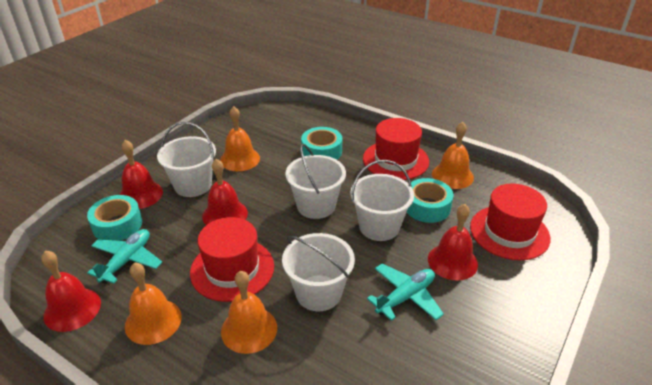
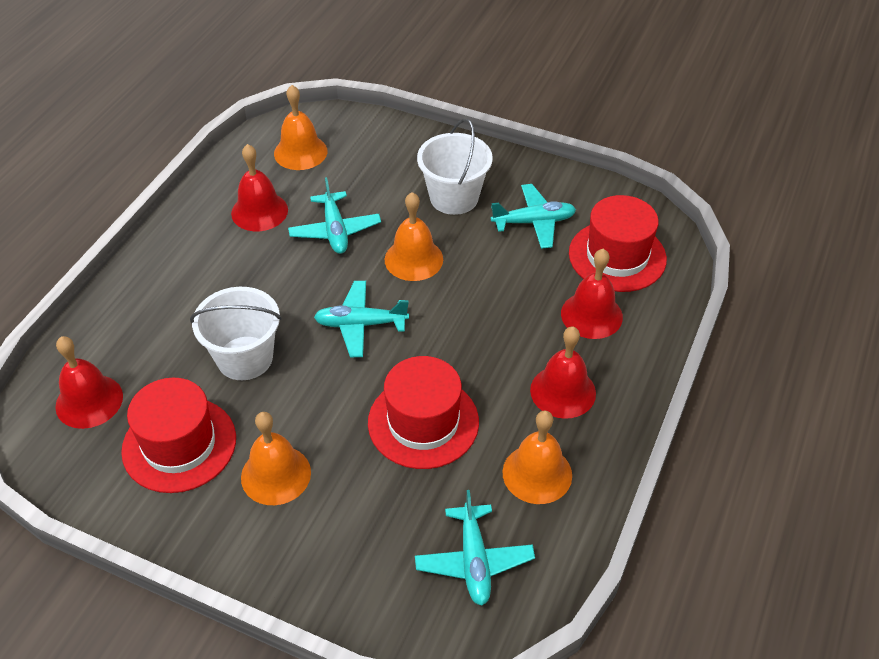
turquoise plane: [87,229,162,284] [367,264,444,321] = 2 -> [288,177,381,254] [314,281,409,357] [415,490,535,606] [491,184,576,249] = 4
turquoise tape: [87,195,142,241] [301,127,342,160] [407,178,453,223] = 3 -> none = 0
white bucket: [157,122,216,197] [282,233,355,311] [285,144,346,219] [350,160,414,241] = 4 -> [190,287,282,380] [417,119,493,215] = 2

